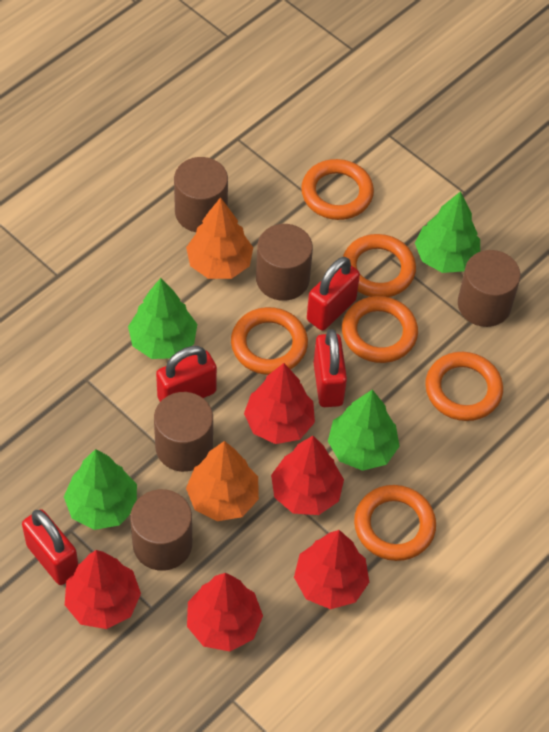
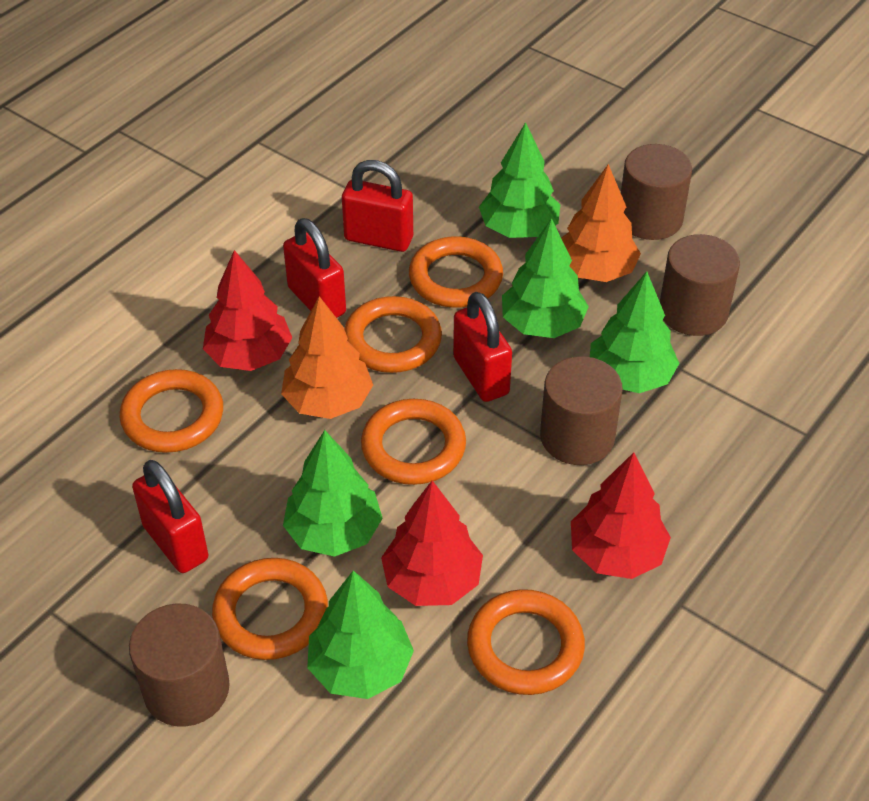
brown cylinder: [130,489,192,571] [154,392,213,472] [174,157,228,232] [256,224,313,301] [458,250,521,327] = 5 -> [129,604,230,727] [540,356,623,465] [621,144,692,240] [660,234,740,336] = 4
green tree: [64,449,137,530] [128,278,197,359] [328,390,400,471] [415,191,480,273] = 4 -> [283,430,383,557] [307,570,414,699] [479,122,560,238] [502,218,589,338] [590,271,679,393] = 5
red tree: [65,550,141,629] [187,573,263,651] [244,363,315,444] [271,436,344,515] [294,530,369,609] = 5 -> [203,250,292,371] [381,480,483,606] [571,452,671,579] = 3

